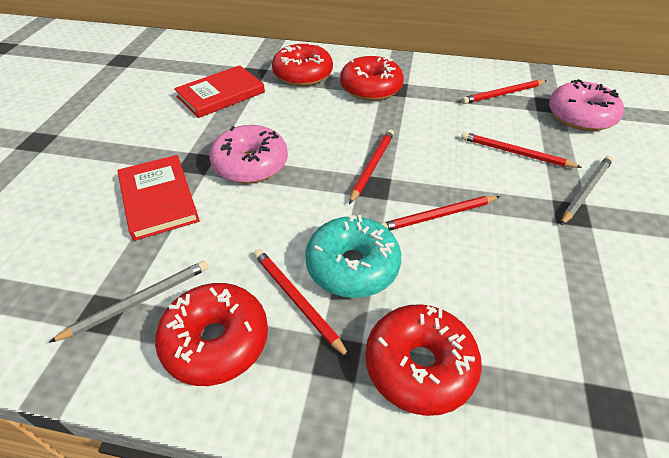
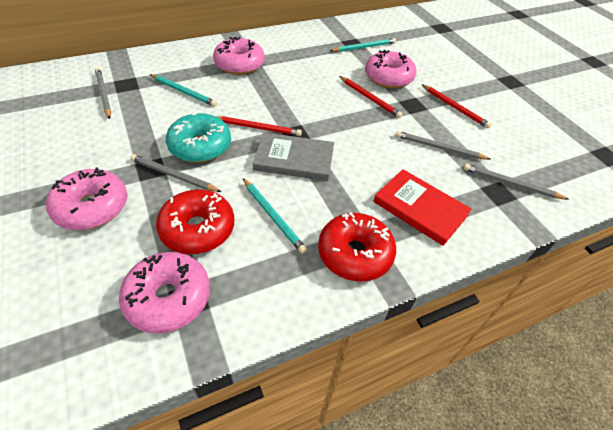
grey book: none = 0 -> [253,132,334,181] = 1
grey pencil: [48,261,208,343] [561,156,613,225] = 2 -> [95,68,111,119] [130,154,221,192] [396,131,491,160] [463,164,569,200] = 4
pink donut: [209,125,288,183] [549,79,624,131] = 2 -> [46,168,127,230] [119,252,210,334] [213,37,265,75] [365,50,417,88] = 4
red book: [117,155,200,241] [174,65,265,118] = 2 -> [373,169,472,246] = 1
red donut: [155,283,268,386] [272,43,333,86] [340,56,404,101] [365,304,482,416] = 4 -> [156,189,234,254] [318,212,396,282] = 2
red pencil: [254,249,350,359] [349,129,394,204] [380,196,500,231] [461,80,547,104] [461,132,582,168] = 5 -> [215,116,302,136] [339,76,403,118] [421,84,492,129] = 3
turquoise pencil: none = 0 -> [150,74,217,107] [243,178,307,254] [330,38,396,52] = 3

